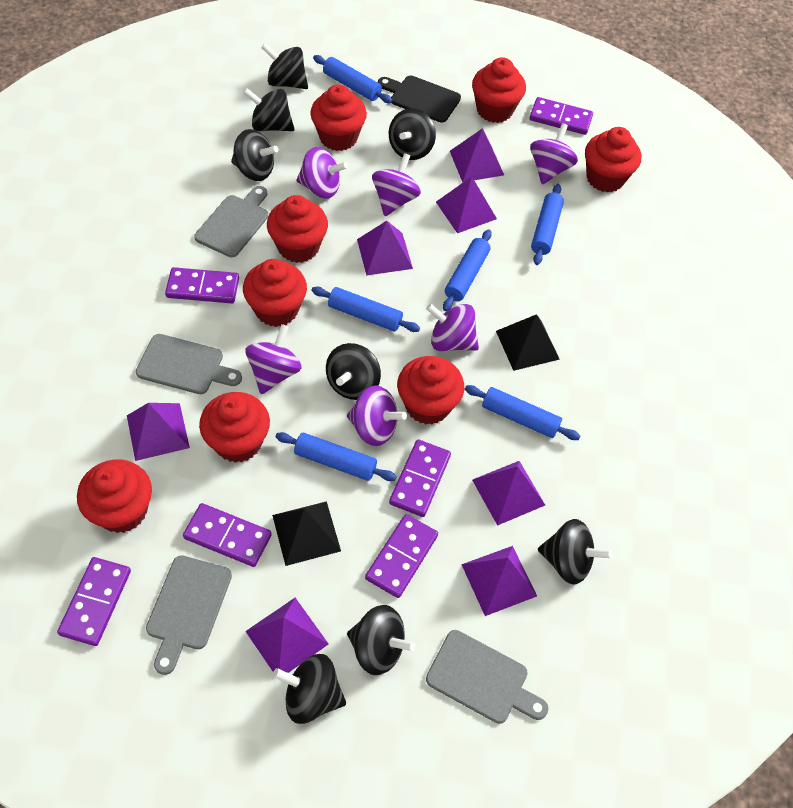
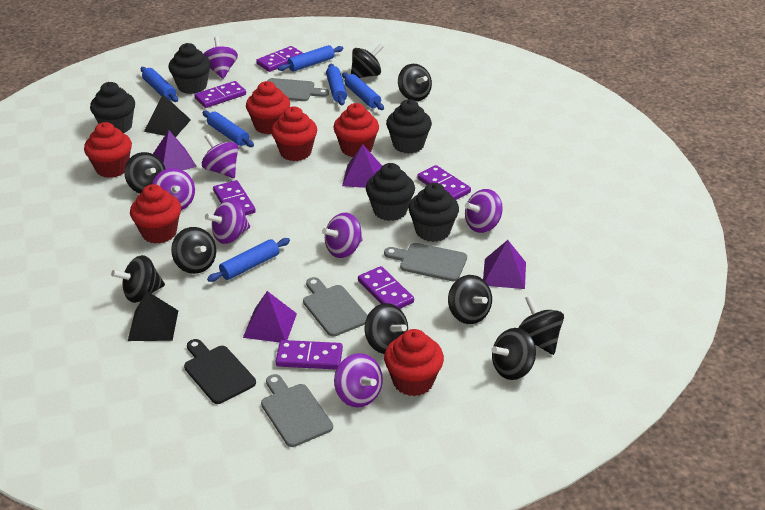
black cupcake: none = 0 -> [90,82,135,133] [168,43,211,94] [366,163,415,221] [386,99,432,154] [408,183,459,242] = 5
black spinning top: [231,129,278,181] [243,88,294,131] [261,43,308,89] [273,654,346,724] [326,343,381,400] [347,605,416,675] [389,108,436,160] [538,519,612,585] = 8 -> [111,255,165,303] [124,152,165,194] [171,227,216,274] [351,44,383,78] [364,303,408,354] [398,64,432,101] [448,275,492,324] [491,328,536,380] [518,295,564,355] = 9
purple pyramid: [127,403,190,461] [245,598,328,673] [357,221,413,276] [436,177,497,233] [450,128,504,182] [461,546,537,616] [472,461,545,526] = 7 -> [153,130,197,170] [243,291,297,342] [342,144,382,188] [483,240,526,289] = 4
purple spinning top: [246,324,302,394] [296,147,348,199] [347,385,407,446] [372,153,421,216] [426,303,479,351] [530,123,578,184] = 6 -> [152,168,195,210] [202,134,238,178] [203,36,238,79] [205,199,250,244] [322,213,363,258] [334,353,383,408] [465,189,503,233] = 7
red cupcake: [77,459,152,533] [199,392,270,463] [243,259,307,327] [267,195,328,263] [310,84,367,151] [397,356,464,425] [472,57,526,123] [585,127,641,192] = 8 -> [84,122,132,178] [130,184,181,244] [246,81,290,134] [271,106,317,161] [333,103,379,157] [384,329,444,396] = 6

